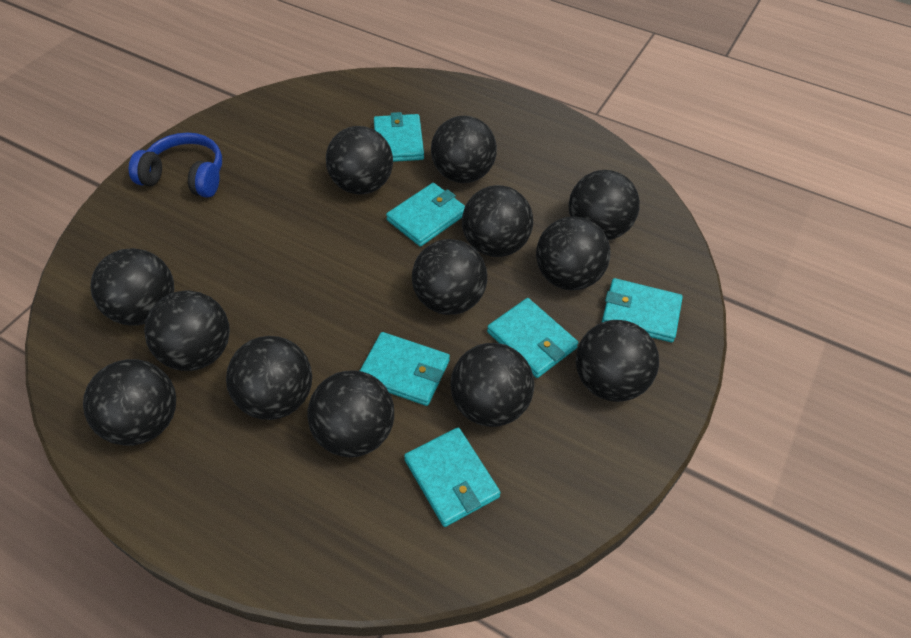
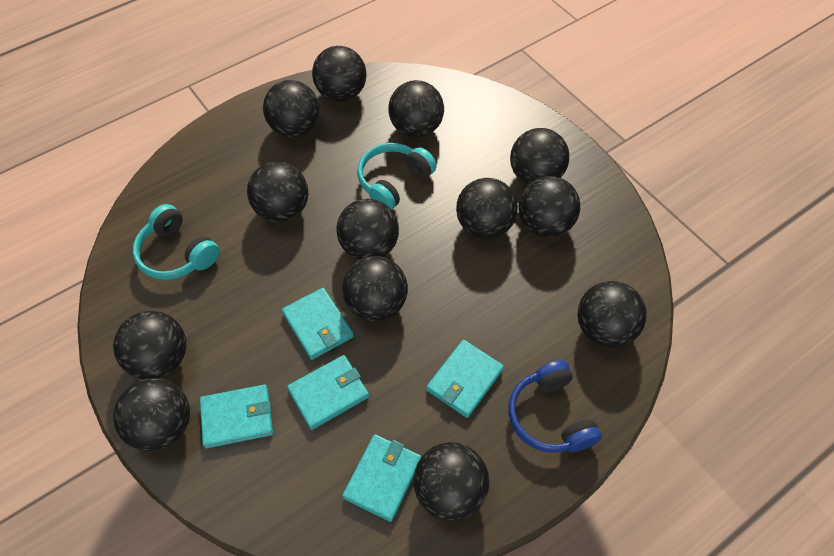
turquoise headphones: none = 0 -> [133,204,219,280] [357,143,437,210] = 2
turquoise wallet: [360,332,450,406] [374,112,424,162] [386,183,465,247] [404,428,501,527] [487,298,578,378] [602,278,683,342] = 6 -> [200,385,273,448] [282,288,354,360] [287,355,369,430] [342,434,422,522] [426,340,504,418] = 5

